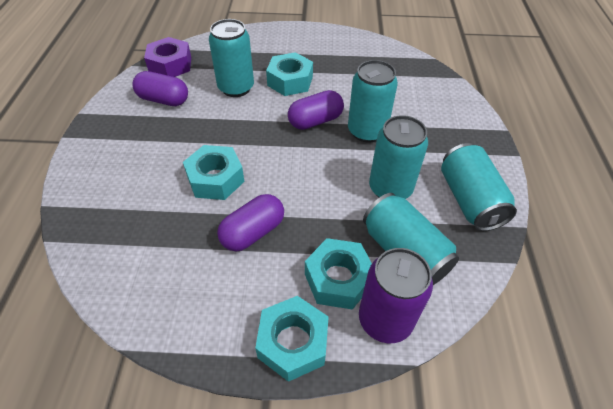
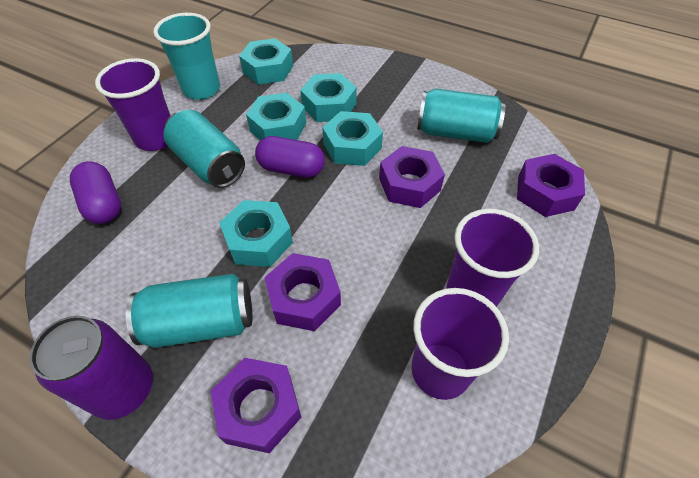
purple capsule: [132,71,188,106] [217,194,284,251] [288,90,344,130] = 3 -> [70,161,121,224] [255,136,325,178] = 2
purple cup: none = 0 -> [95,58,171,151] [412,288,509,400] [446,209,539,307] = 3
purple nut: [144,37,191,77] = 1 -> [211,358,301,453] [265,253,341,331] [379,146,445,208] [517,154,585,217] = 4
turquoise can: [209,19,254,97] [348,60,398,142] [363,193,459,285] [369,115,428,199] [441,143,517,231] = 5 -> [126,274,252,348] [163,110,245,188] [417,89,506,143] = 3
turquoise cup: none = 0 -> [153,13,220,100] = 1
turquoise nut: [183,145,245,200] [255,296,329,382] [266,52,313,96] [305,238,372,310] = 4 -> [219,200,293,267] [239,38,293,85] [246,93,306,141] [300,73,357,122] [322,111,383,166] = 5

